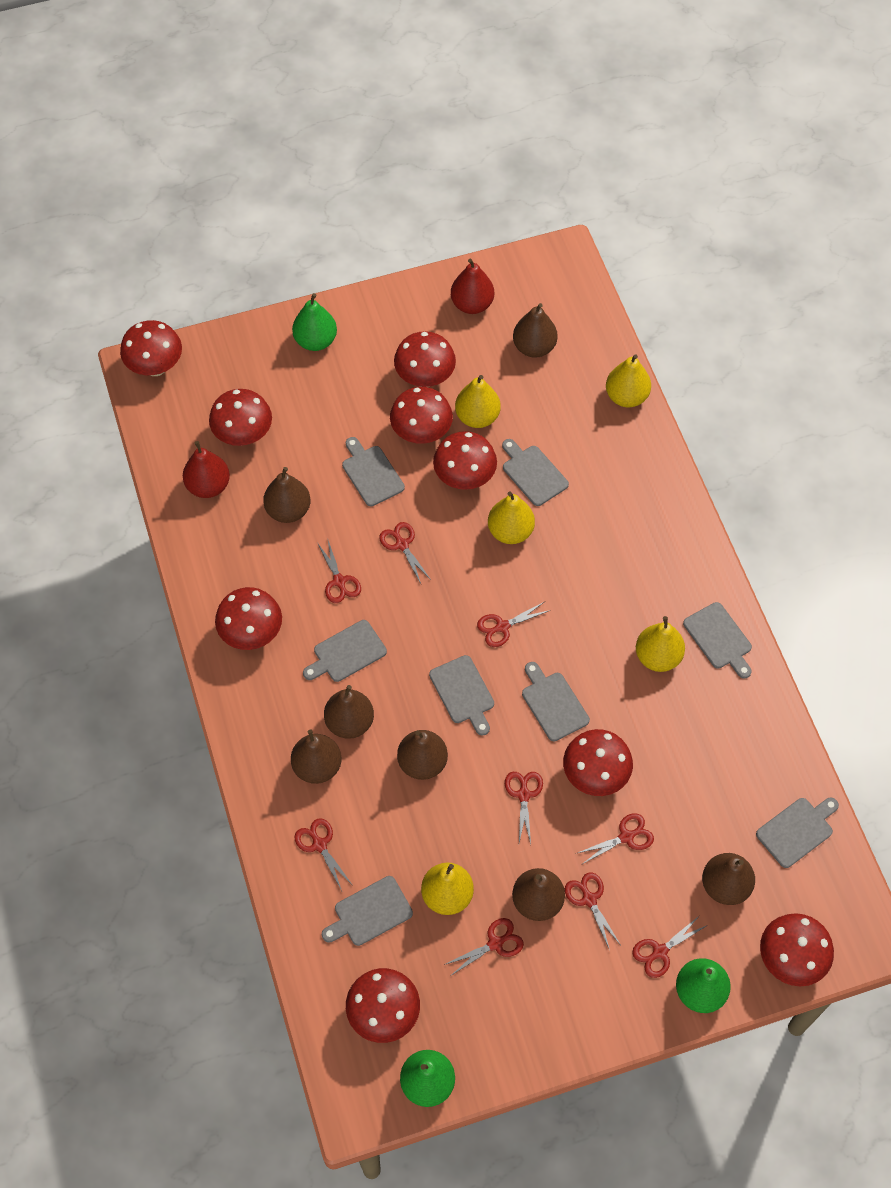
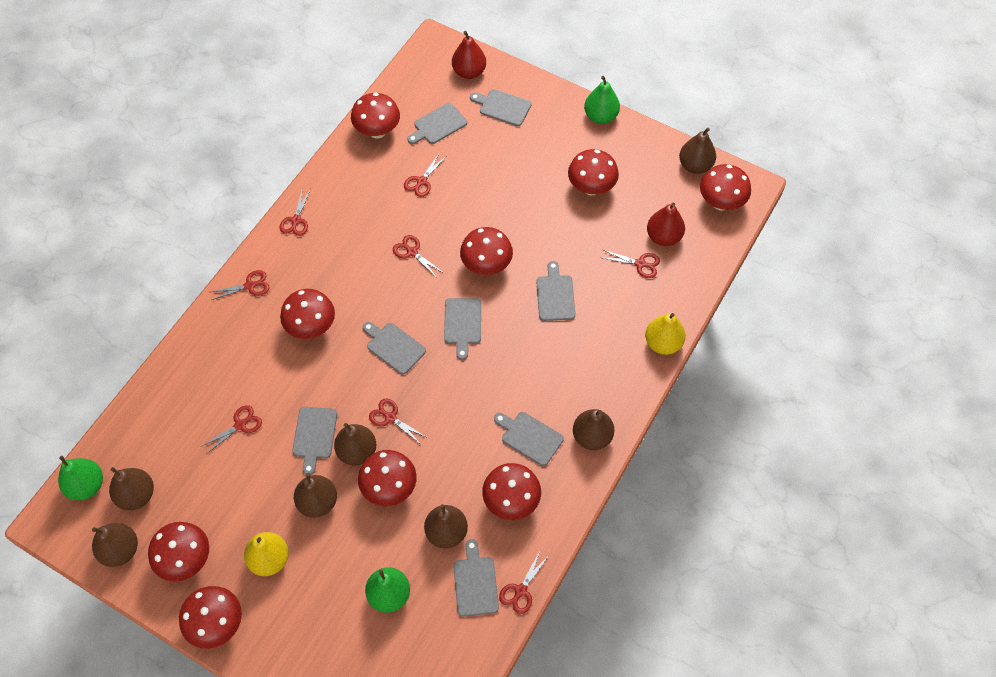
red scissors: [294,818,351,891] [318,541,361,603] [379,522,431,584] [444,918,524,975] [477,602,551,647] [505,772,543,844] [565,872,620,950] [578,813,654,865] [632,916,706,978] = 9 -> [200,405,262,454] [211,270,270,300] [280,190,310,236] [369,399,428,444] [393,235,444,278] [404,154,445,197] [499,551,548,614] [603,250,660,278] = 8
yellow pear: [421,863,474,915] [455,375,501,428] [488,492,535,544] [606,354,651,407] [636,616,685,672] = 5 -> [244,532,289,576] [645,313,686,355] = 2

